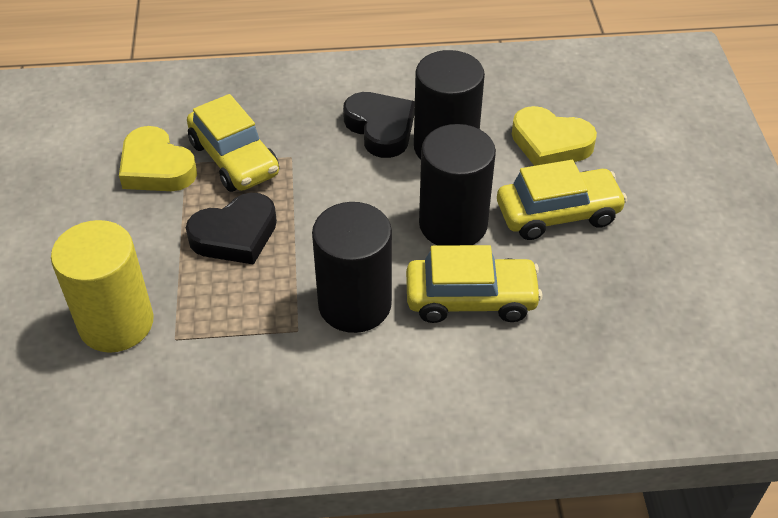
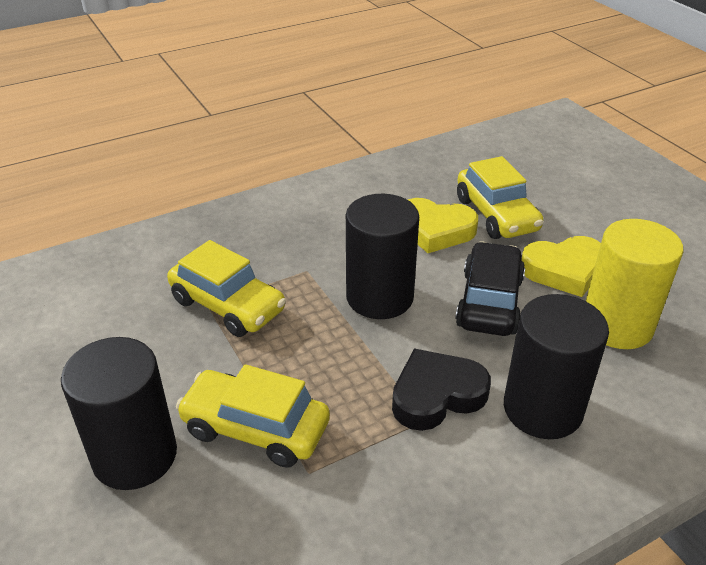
black car: none = 0 -> [455,241,525,336] = 1
black heart: [186,193,277,265] [343,92,415,158] = 2 -> [392,348,491,431] = 1

